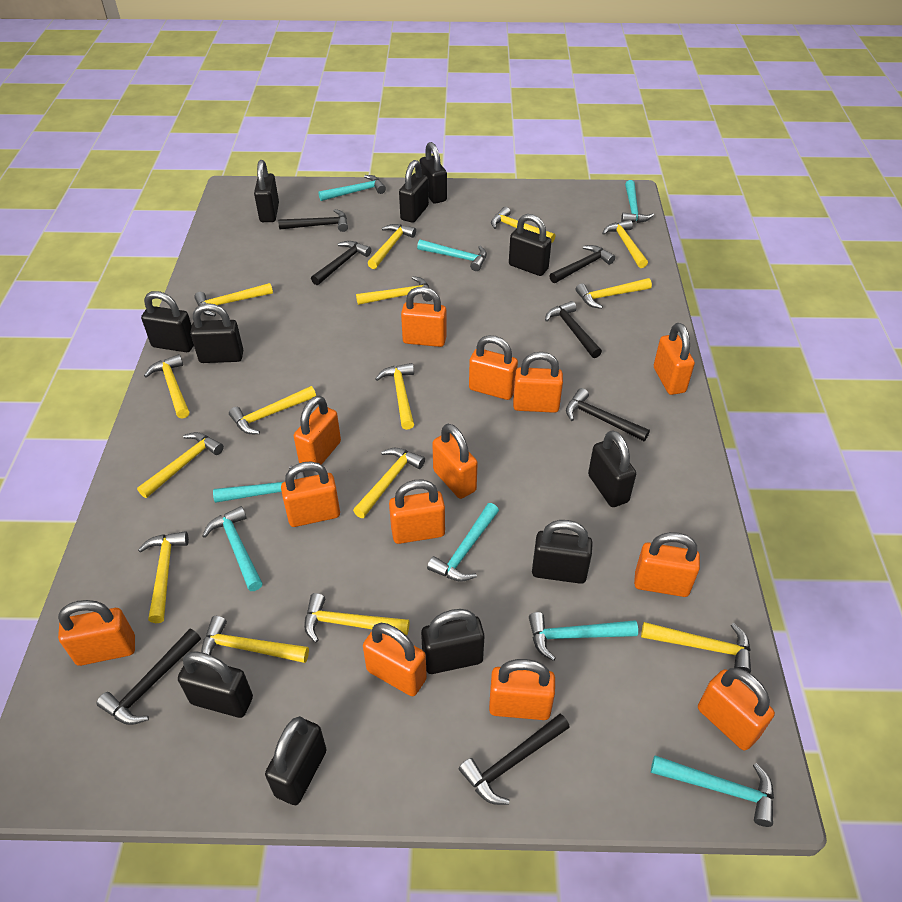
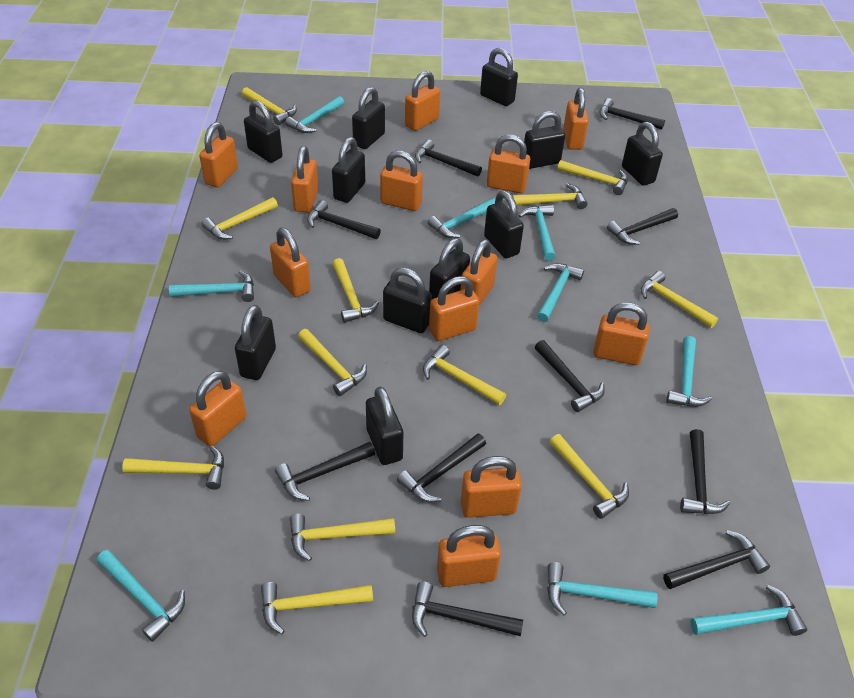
black hammer: [96,629,201,725] [278,209,348,232] [311,241,371,285] [459,714,570,805] [545,301,602,358] [549,245,615,283] [566,388,650,441] = 7 -> [275,442,375,501] [307,200,381,239] [397,433,486,502] [412,582,523,637] [415,139,482,177] [535,340,605,412] [599,98,665,130] [607,208,678,245] [663,530,770,589] [680,429,730,514] = 10
turquoise hammer: [202,506,263,591] [213,465,306,503] [318,175,386,201] [417,240,487,271] [427,503,499,582] [529,612,638,661] [621,180,654,223] [651,756,774,827] = 8 -> [97,550,185,642] [169,271,254,302] [285,96,344,133] [428,198,495,238] [519,205,556,261] [537,263,584,322] [547,562,658,615] [666,336,712,407] [690,585,807,636] = 9
yellow hammer: [137,432,224,498] [138,531,189,623] [144,354,189,418] [194,283,273,316] [201,616,309,663] [229,386,316,434] [304,593,409,643] [353,448,425,518] [356,276,432,305] [368,224,416,269] [375,363,414,430] [491,207,555,243] [576,278,652,309] [602,220,648,268] [641,622,751,673] = 15 -> [122,446,224,490] [202,197,278,240] [242,87,297,125] [261,582,373,634] [290,514,395,561] [298,329,367,396] [332,258,379,323] [423,345,506,405] [512,183,588,209] [549,434,629,519] [557,160,628,195] [641,271,718,328] = 12

